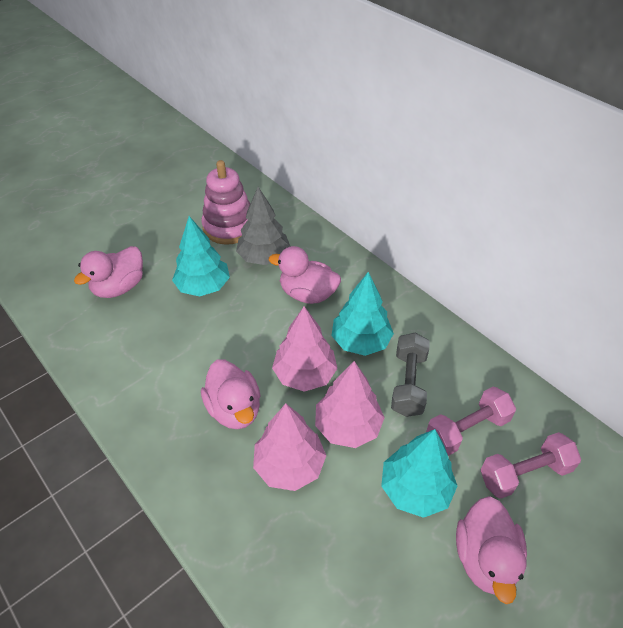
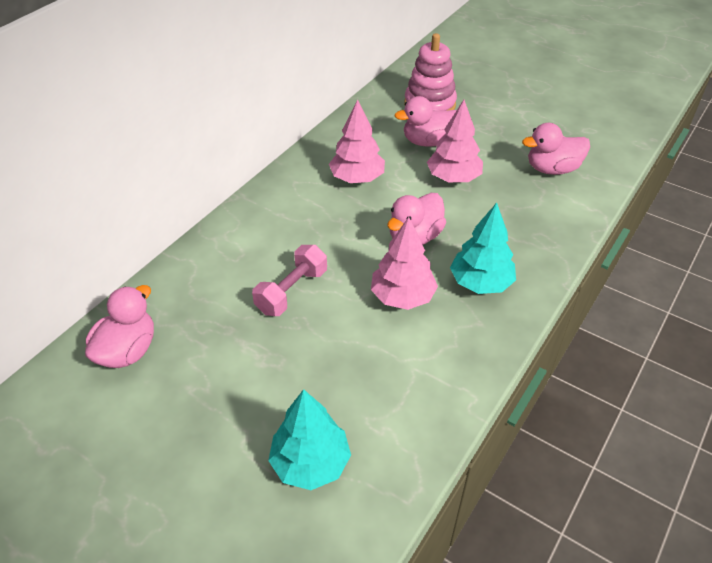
grey dumbbell: [391,333,430,417] = 1 -> none = 0
grey tree: [236,187,291,265] = 1 -> none = 0
pink dumbbell: [426,387,516,456] [480,432,581,499] = 2 -> [252,245,327,316] = 1
turquoise tree: [172,216,230,296] [331,272,394,356] [381,429,457,518] = 3 -> [268,389,351,490] [450,203,516,294] = 2

